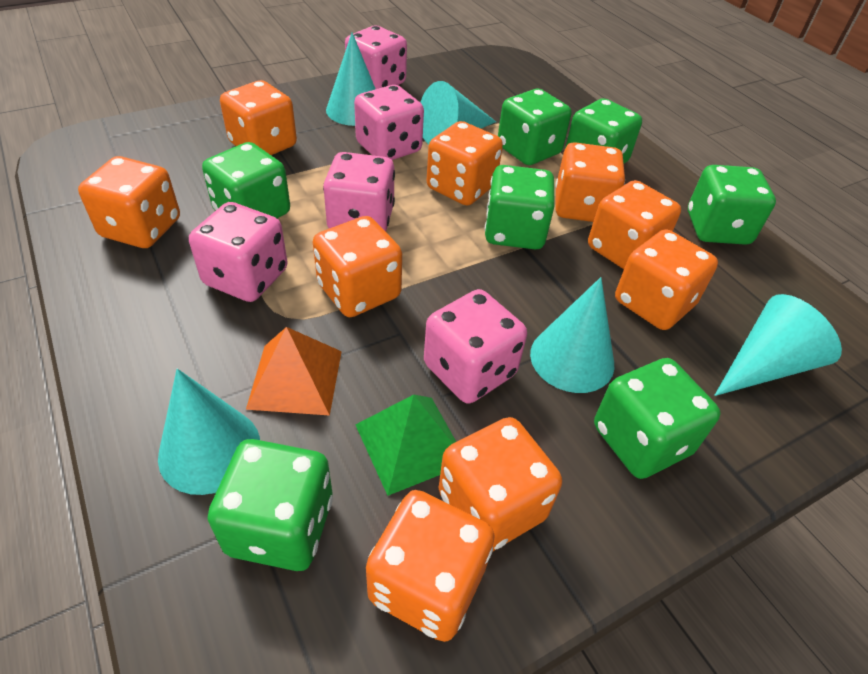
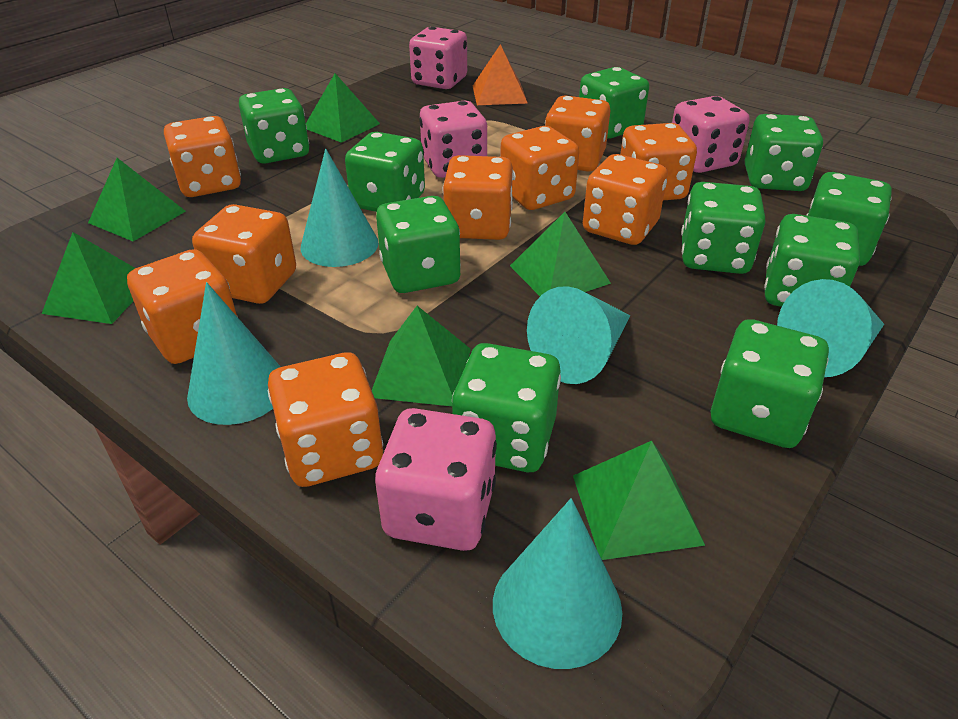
green dice: [202,142,290,218] [208,439,333,571] [485,165,554,249] [498,89,571,165] [565,98,642,164] [594,358,721,479] [688,165,776,245] = 7 -> [239,88,309,164] [345,132,425,212] [376,196,461,293] [452,343,561,472] [579,67,649,139] [681,182,765,274] [711,319,829,448] [745,114,823,191] [764,214,860,307] [806,172,892,266] = 10
green pyramid: [355,395,456,496] = 1 -> [42,232,135,324] [88,158,186,241] [306,73,380,143] [372,306,471,406] [510,212,611,296] [573,441,705,560] = 6
pink dice: [189,202,288,302] [323,152,395,232] [345,26,407,89] [354,85,424,160] [424,289,527,404] = 5 -> [375,408,497,551] [409,27,467,89] [419,100,487,178] [672,96,750,173] = 4

